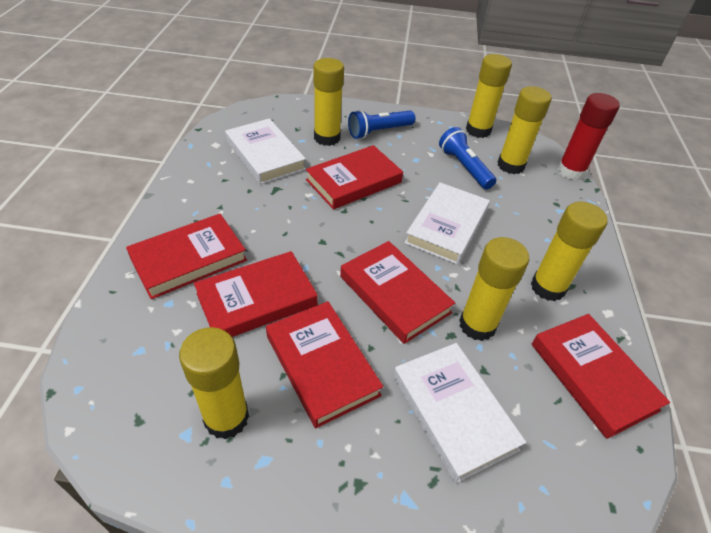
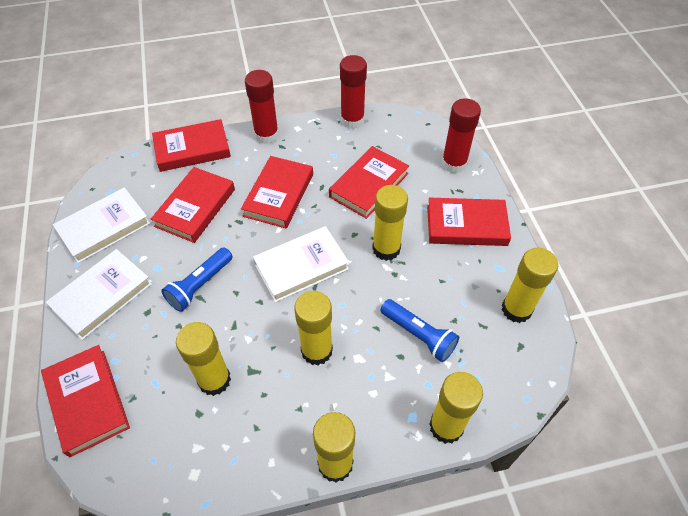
red glue stick: [558,93,620,180] = 1 -> [245,70,279,144] [340,55,367,129] [442,98,481,173] = 3

